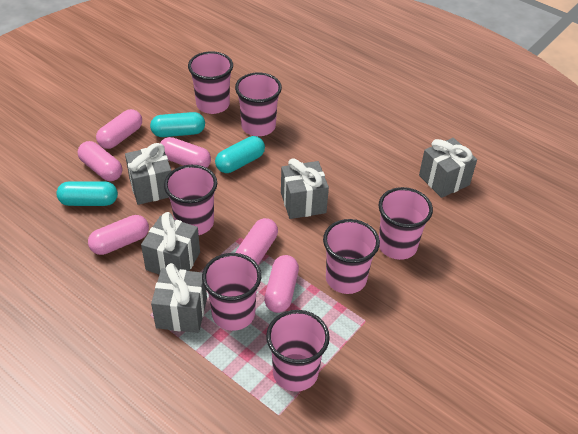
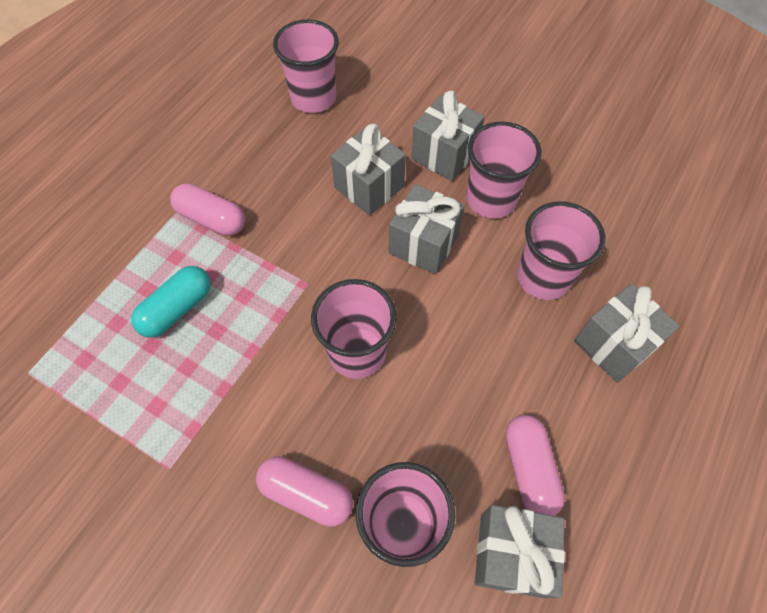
pink capsule: [78,141,122,181] [88,215,149,255] [96,109,142,149] [160,137,211,168] [236,218,278,264] [264,255,299,313] = 6 -> [170,183,245,236] [256,456,353,527] [505,415,565,516] = 3
pink cup: [164,165,217,235] [188,51,233,114] [202,253,261,331] [235,72,282,136] [266,310,330,392] [323,219,380,294] [379,187,433,260] = 7 -> [273,19,339,113] [311,279,397,379] [356,462,455,567] [466,122,541,219] [517,202,606,300] = 5
turquoise capsule: [56,181,118,206] [150,112,205,137] [215,136,265,173] = 3 -> [131,266,211,338] = 1

